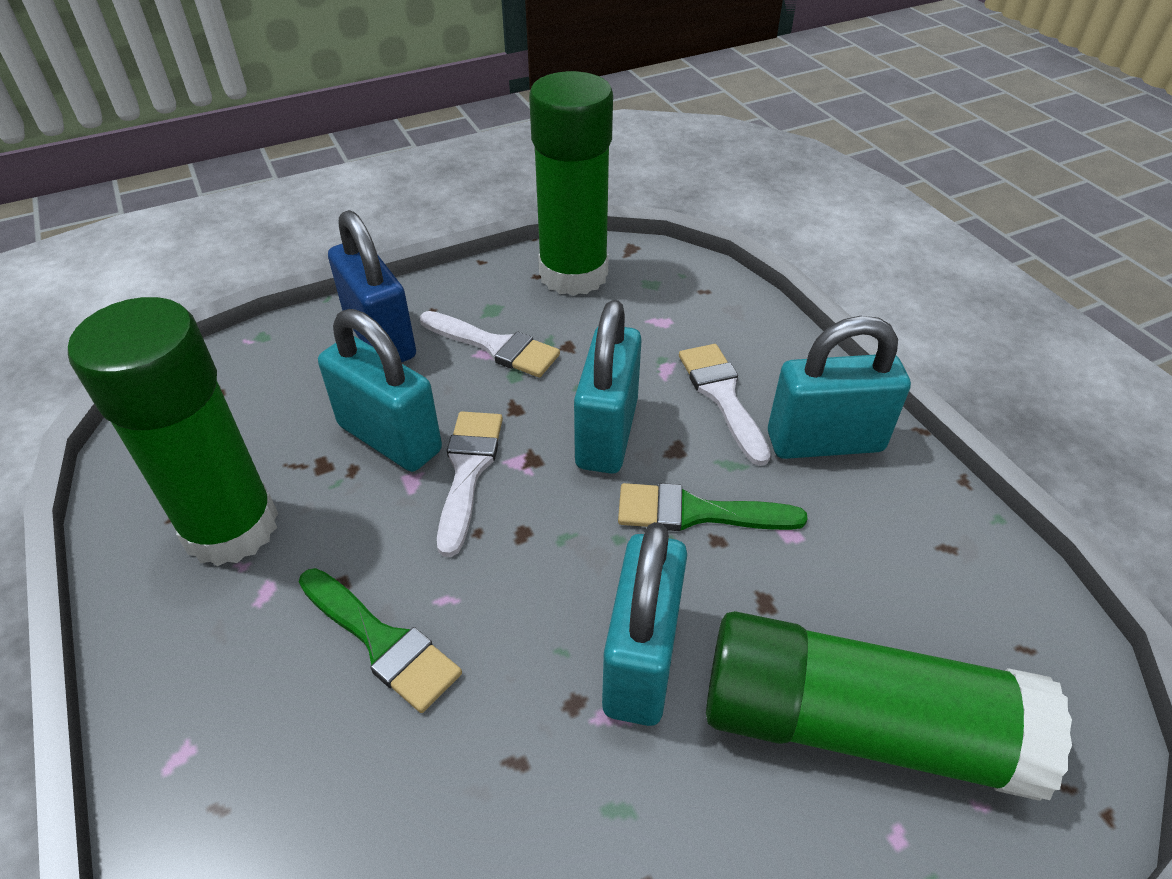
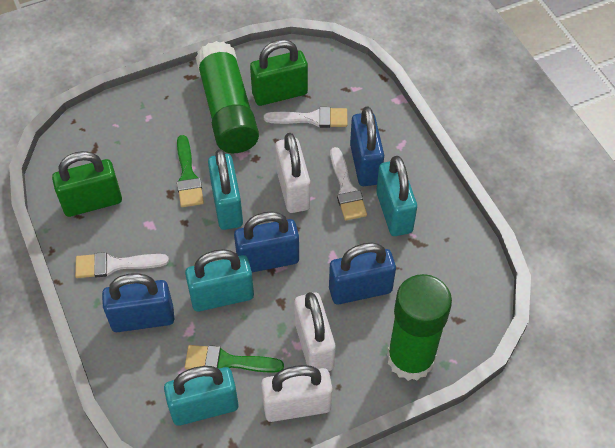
blue padlock: [328,210,416,362] = 1 -> [102,273,174,332] [234,212,299,272] [329,243,396,304] [350,107,384,186] = 4
green glue stick: [68,297,278,566] [529,71,613,296] [706,611,1072,801] = 3 -> [195,41,259,153] [387,274,452,381] = 2
green padlock: none = 0 -> [52,151,122,217] [250,40,308,106] = 2
white padlock: none = 0 -> [261,365,332,422] [275,133,310,213] [294,292,335,371] = 3

